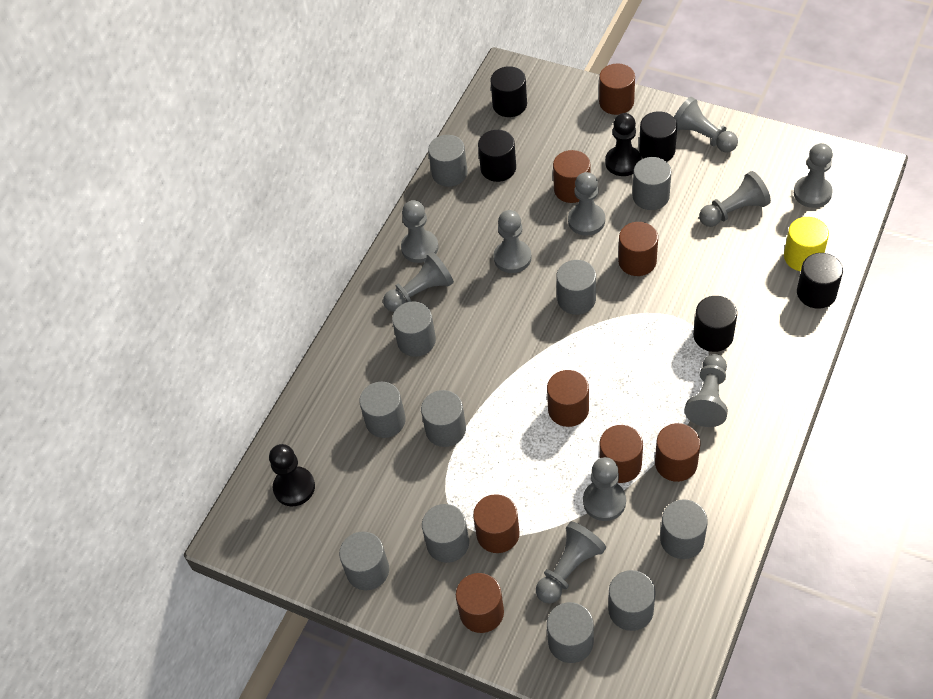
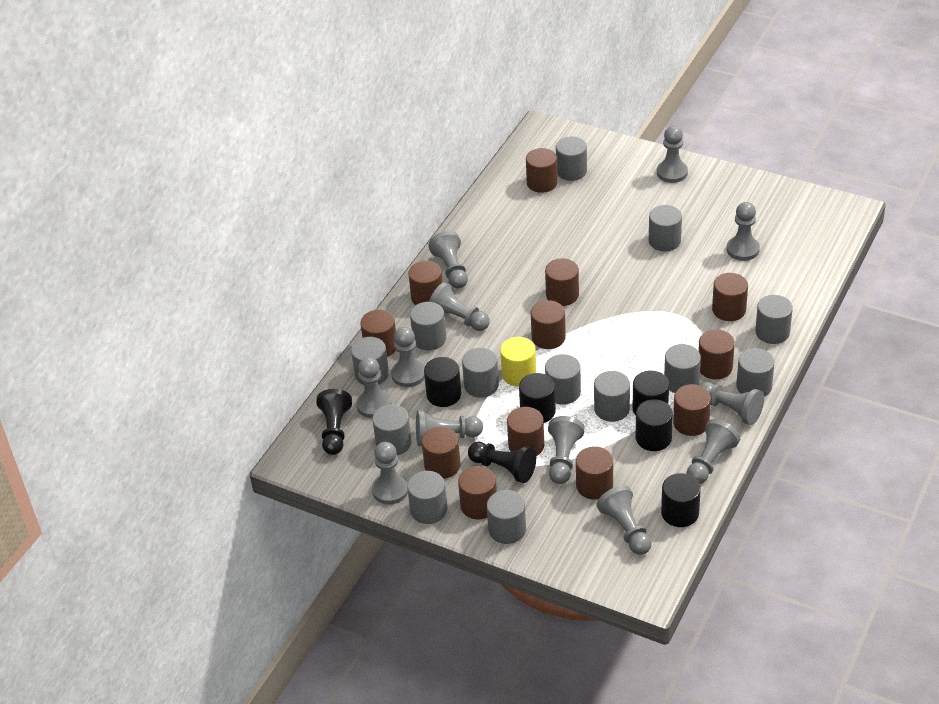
brown cylinder: [456,573,504,633] [473,494,520,553] [547,370,589,427] [553,150,590,203] [599,63,635,115] [599,425,643,483] [618,222,658,276] [655,423,700,482] = 8 -> [360,310,396,357] [408,261,443,305] [422,427,461,479] [458,466,497,519] [507,407,544,456] [526,148,558,193] [531,300,566,349] [545,258,579,306] [576,446,613,500] [673,384,711,436] [698,329,735,379] [712,273,748,321] = 12
grey cylinder: [339,531,389,590] [359,382,406,438] [392,302,436,357] [421,390,466,447] [422,504,469,563] [428,135,467,187] [547,602,594,663] [556,260,596,315] [608,570,656,631] [633,157,671,210] [660,499,708,559] = 11 -> [351,337,389,385] [372,404,412,455] [407,471,447,524] [410,302,446,350] [462,348,499,398] [487,490,526,544] [545,354,581,405] [556,137,587,181] [594,371,630,422] [649,205,682,251] [664,344,701,393] [736,348,774,397] [755,295,793,344] = 13
grey pawn: [383,252,454,312] [401,200,439,263] [494,210,532,273] [536,521,606,604] [568,172,605,236] [583,457,626,521] [674,97,738,153] [684,354,728,427] [699,171,771,227] [794,143,833,208] = 10 -> [356,357,392,418] [372,442,408,504] [391,327,425,387] [416,410,483,446] [428,231,468,288] [429,282,490,331] [548,416,585,484] [597,485,652,555] [657,126,688,183] [687,419,740,484] [699,382,764,425] [727,202,760,261] = 12

